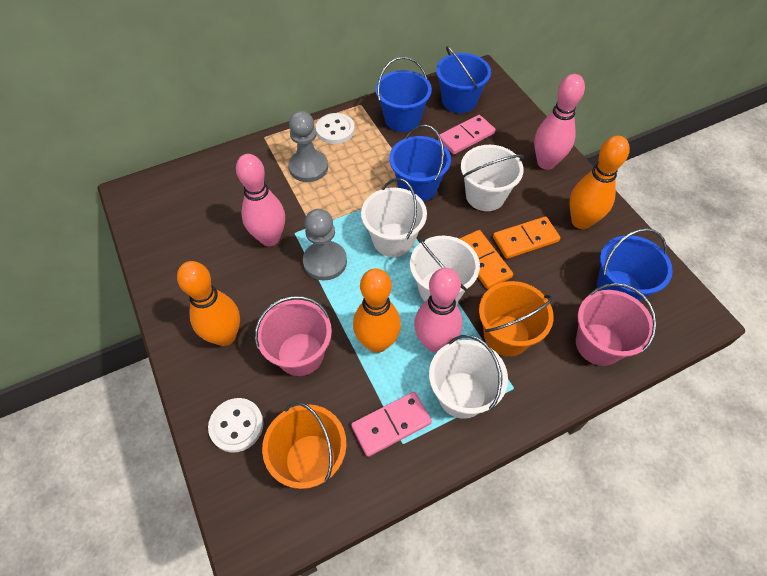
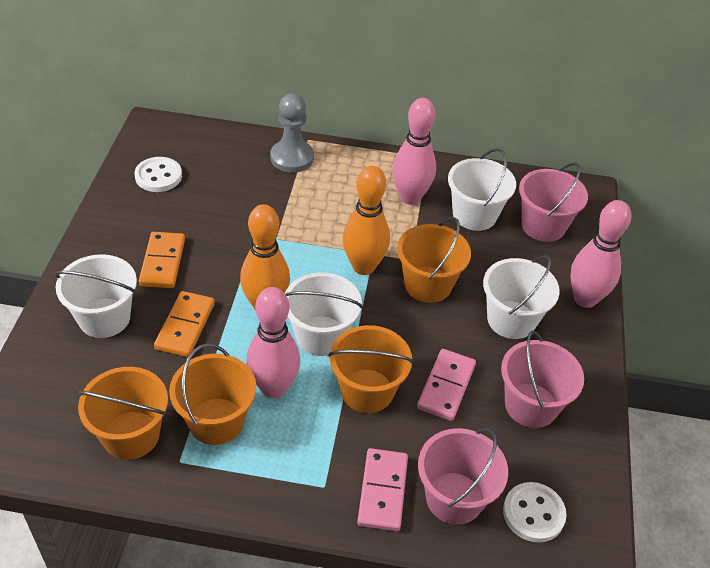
blue bucket: [375,57,432,132] [389,125,451,202] [436,46,491,113] [597,228,673,301] = 4 -> none = 0
grey pawn: [288,111,328,182] [303,209,347,281] = 2 -> [270,93,314,173] = 1
orange bowling pin: [177,261,240,346] [353,268,401,353] [570,136,630,229] = 3 -> [240,204,290,311] [343,166,390,275] = 2
orange bucket: [262,402,347,489] [479,281,554,357] = 2 -> [78,367,168,460] [169,343,256,445] [328,325,414,413] [397,217,471,303] = 4
pink bucket: [255,296,332,376] [576,283,657,366] = 2 -> [418,428,508,525] [501,331,584,428] [519,162,588,242] = 3

